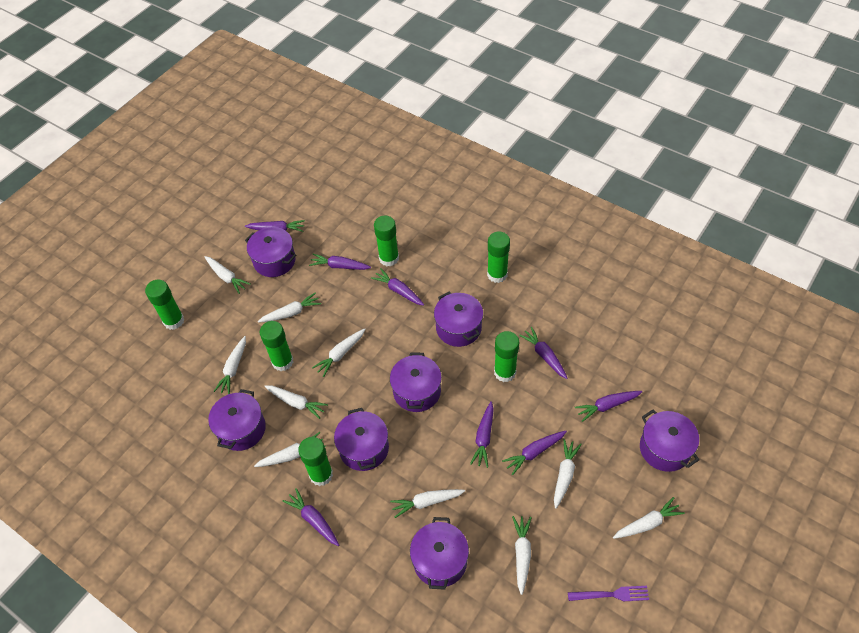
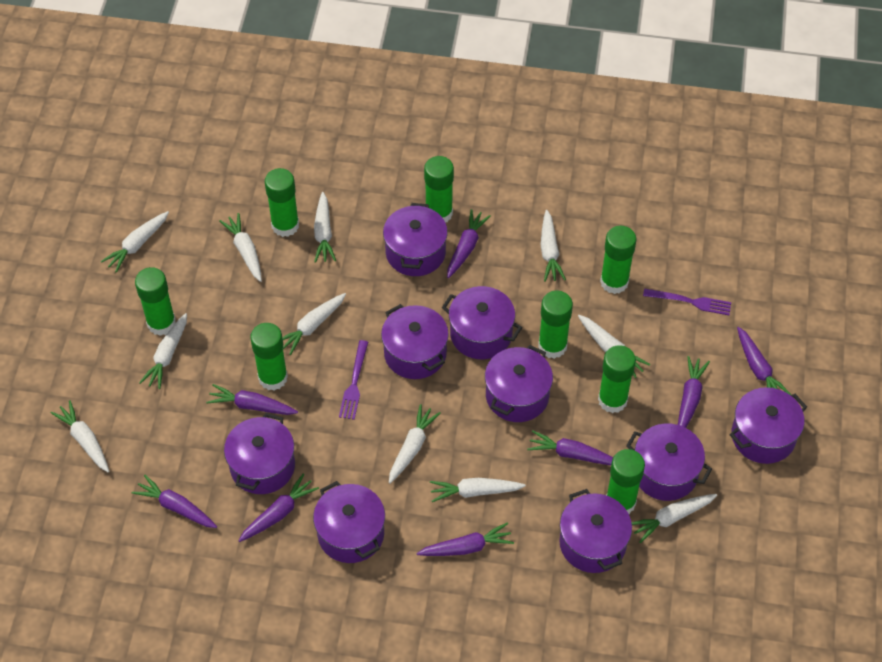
green glue stick: [145,280,184,330] [260,321,294,371] [298,437,333,486] [374,215,399,267] [487,232,510,283] [494,331,519,382] = 6 -> [135,267,176,336] [250,323,288,390] [265,168,299,237] [424,156,454,222] [538,290,573,359] [598,345,636,413] [600,226,636,294] [606,449,645,514] = 8
purple fork: [568,586,649,601] = 1 -> [339,340,368,420] [643,288,731,315] = 2
purple pot: [208,389,266,451] [245,227,296,277] [334,408,389,471] [390,353,442,412] [410,517,469,590] [434,291,483,347] [640,410,699,472] = 7 -> [224,413,295,494] [313,481,385,563] [381,304,449,379] [383,203,448,276] [442,286,522,359] [485,345,553,422] [560,489,632,573] [626,423,712,501] [730,387,807,464] = 9
white carrot: [205,256,251,294] [213,336,246,394] [254,432,326,467] [258,292,321,323] [264,385,328,419] [312,328,366,377] [390,489,465,518] [512,516,532,595] [554,439,582,509] [613,497,685,539] = 10 -> [51,400,109,472] [101,211,169,273] [139,313,187,389] [219,213,262,282] [282,293,346,355] [314,192,336,263] [389,404,441,483] [430,478,526,502] [541,210,566,281] [578,315,651,378] [632,494,717,543] = 11

